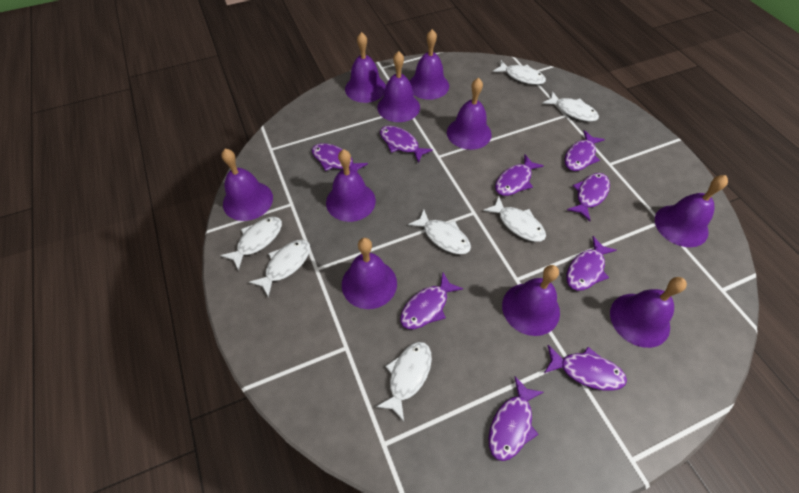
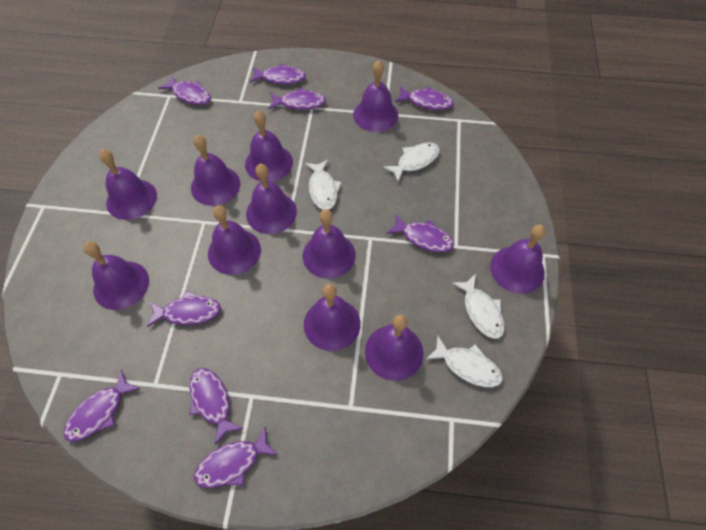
purple bell: [221,149,273,221] [326,149,376,222] [342,238,397,309] [345,32,386,103] [377,51,420,122] [409,29,449,100] [447,78,492,150] [502,265,560,336] [610,277,687,348] [655,175,728,247] = 10 -> [83,241,149,310] [99,149,157,220] [191,135,240,206] [208,205,261,275] [245,111,293,182] [246,164,297,234] [303,209,356,279] [304,284,361,351] [353,60,399,132] [365,314,424,381] [490,225,546,294] = 11
white fish: [220,217,282,271] [249,240,310,298] [376,342,432,421] [408,209,471,254] [483,196,546,242] [493,60,546,85] [542,91,599,122] = 7 -> [305,160,342,210] [383,143,440,182] [426,335,503,387] [452,274,504,339] = 4

